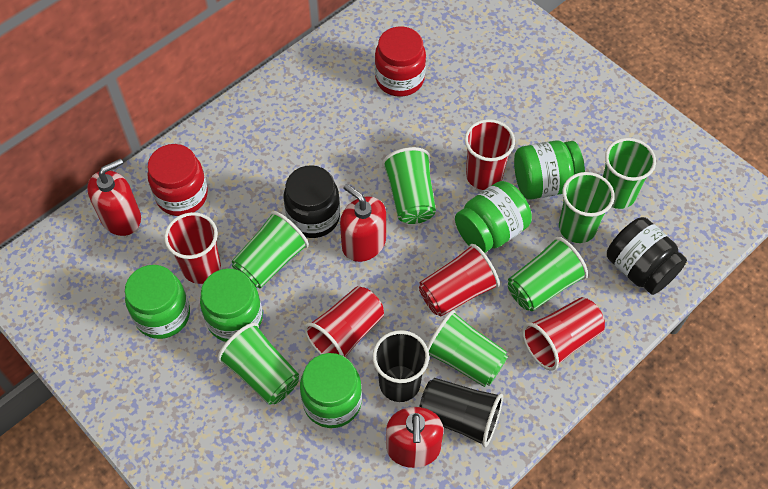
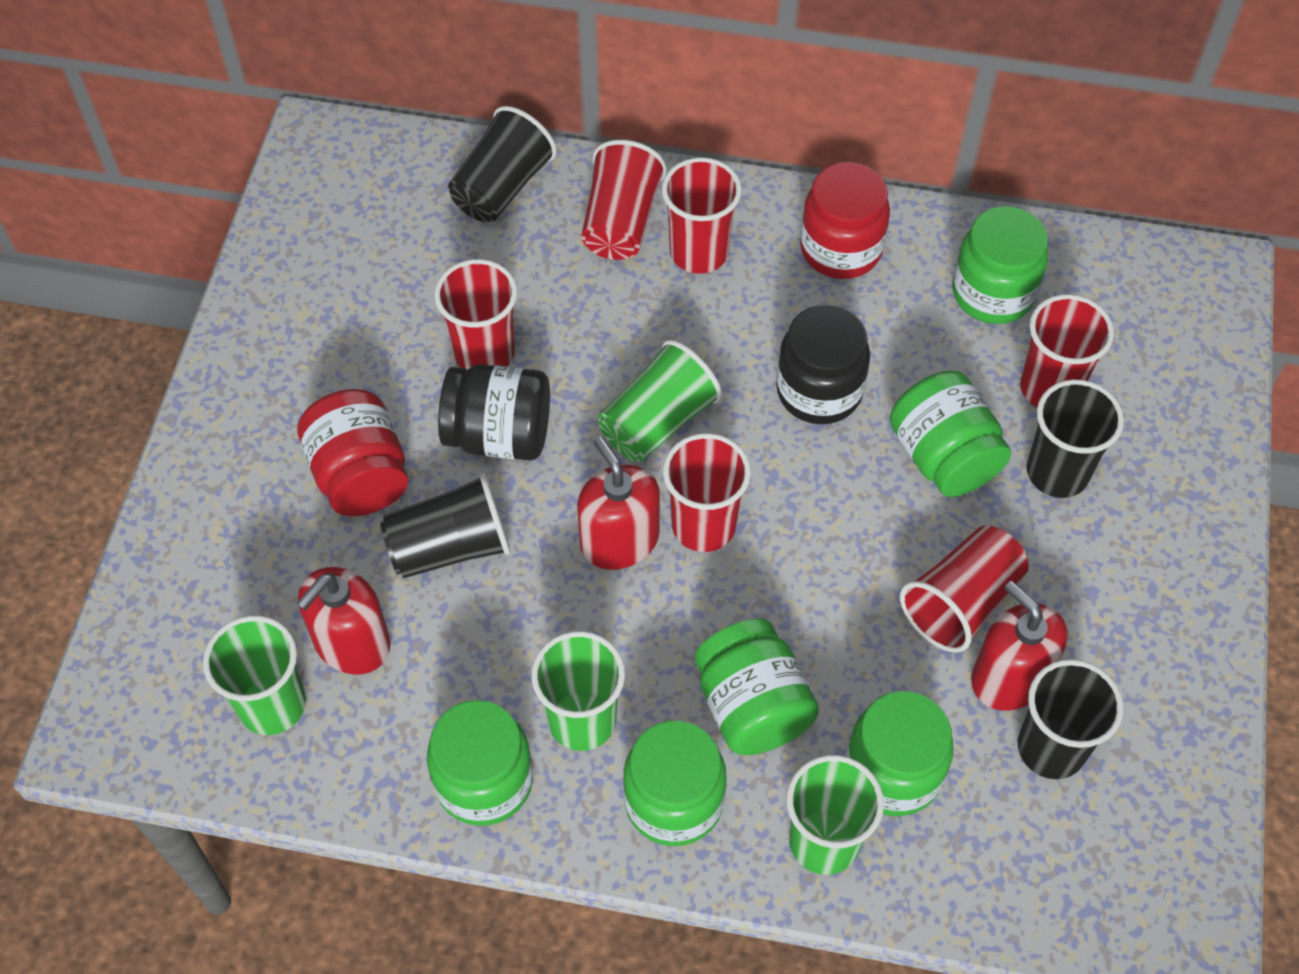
black cup: [372,330,429,402] [419,378,503,447] = 2 -> [380,473,510,578] [448,106,557,222] [1018,659,1123,779] [1027,379,1124,498] = 4
green cup: [217,323,299,405] [232,211,309,288] [382,147,436,224] [427,310,508,387] [508,237,588,311] [559,172,615,243] [603,138,656,209] = 7 -> [203,615,306,735] [531,631,625,751] [598,340,722,462] [786,755,884,875] = 4
green jar: [125,265,190,339] [200,269,263,342] [300,353,362,428] [455,181,532,253] [514,140,585,200] = 5 -> [427,700,533,826] [623,721,727,846] [695,618,819,755] [846,691,954,816] [890,371,1011,497] [952,206,1048,324] = 6
red cup: [164,212,221,284] [304,286,384,357] [419,244,500,316] [465,119,515,190] [522,297,605,371] = 5 -> [434,259,517,370] [581,140,667,260] [662,157,742,274] [663,433,751,552] [900,525,1029,652] [1020,294,1114,407] = 6

